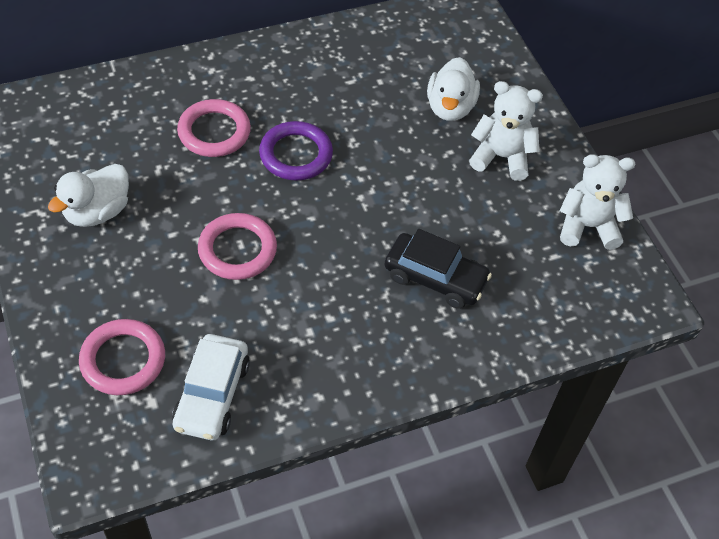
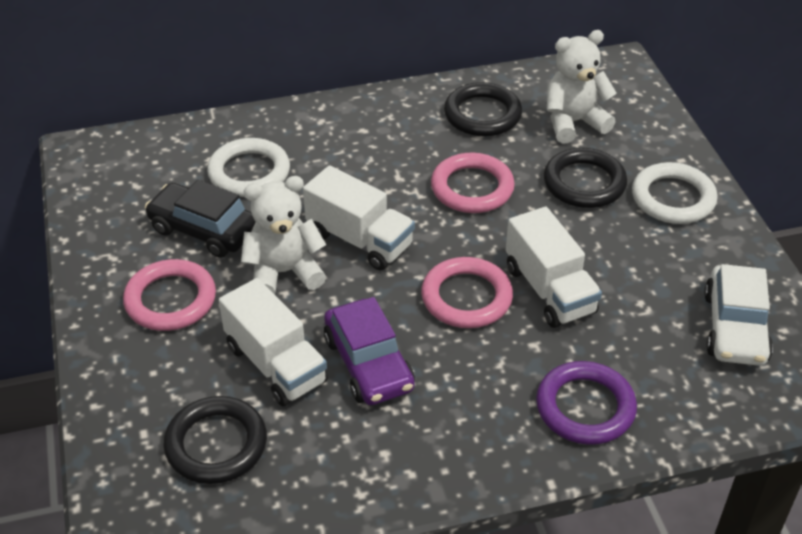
black ring: none = 0 -> [163,396,267,484] [444,82,522,136] [544,148,627,208] = 3
purple car: none = 0 -> [324,297,415,405] = 1
white duck: [48,164,129,227] [427,57,480,121] = 2 -> none = 0
white ring: none = 0 -> [207,138,290,197] [632,162,718,224] = 2
white truck: none = 0 -> [219,278,328,406] [303,165,415,270] [506,207,602,328] = 3

